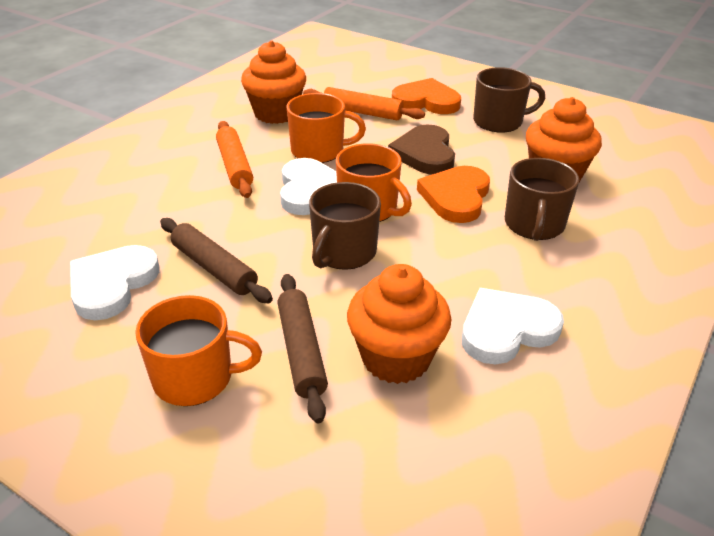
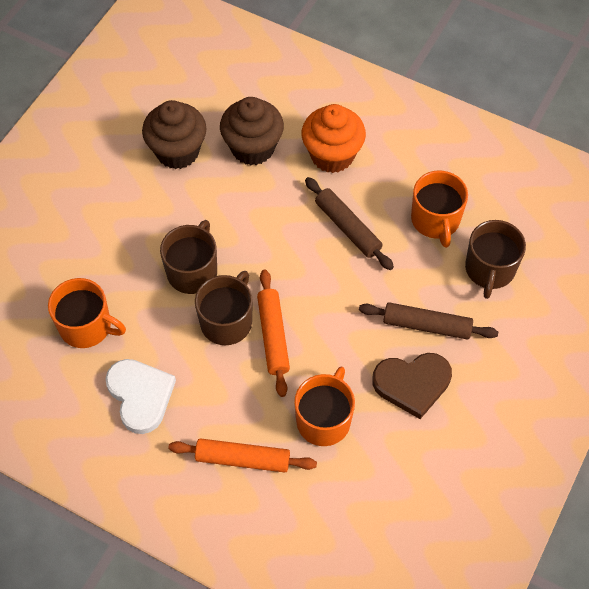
brown cupcake: none = 0 -> [142,100,207,169] [220,97,284,165] = 2
orange cupcake: [241,40,306,124] [347,264,452,384] [526,97,602,182] = 3 -> [302,104,366,173] = 1
orange heart: [392,78,461,114] [417,166,490,223] = 2 -> none = 0
white heart: [70,245,159,320] [280,158,337,215] [462,288,564,364] = 3 -> [105,359,176,434] = 1

